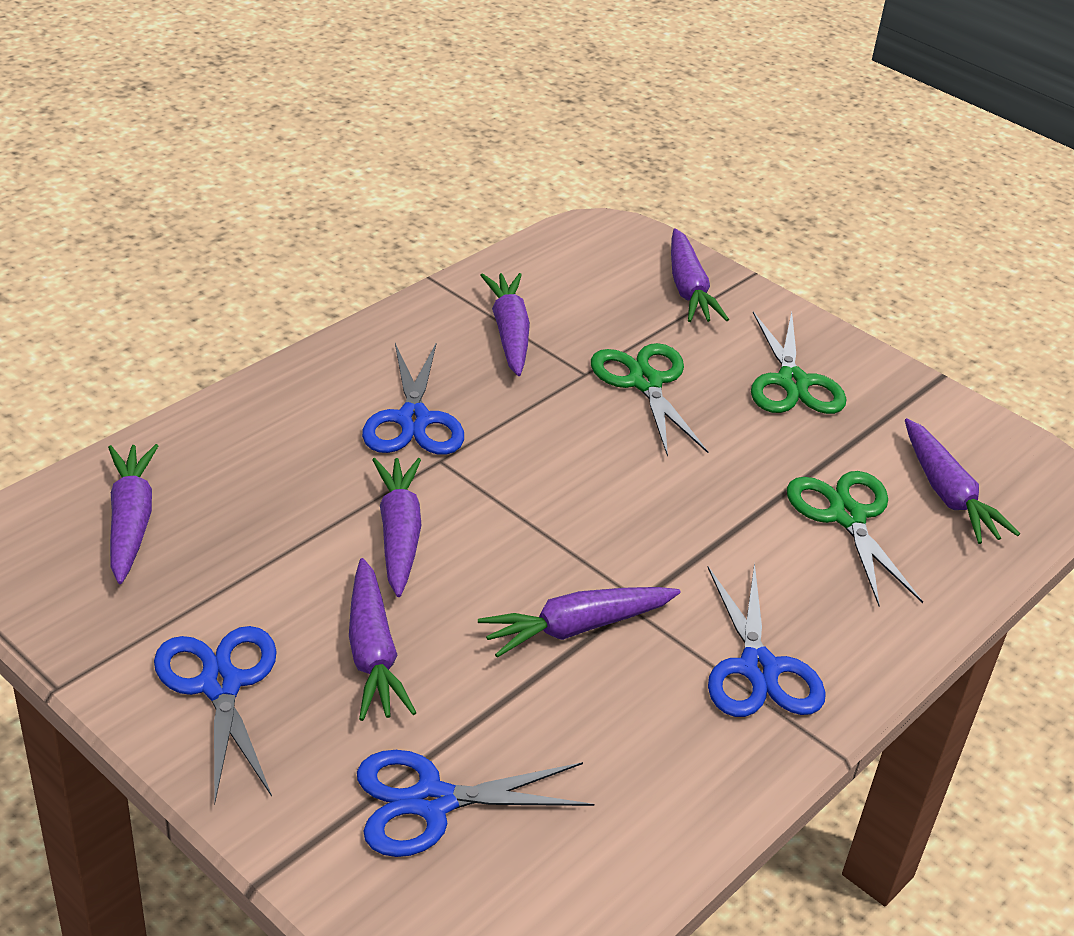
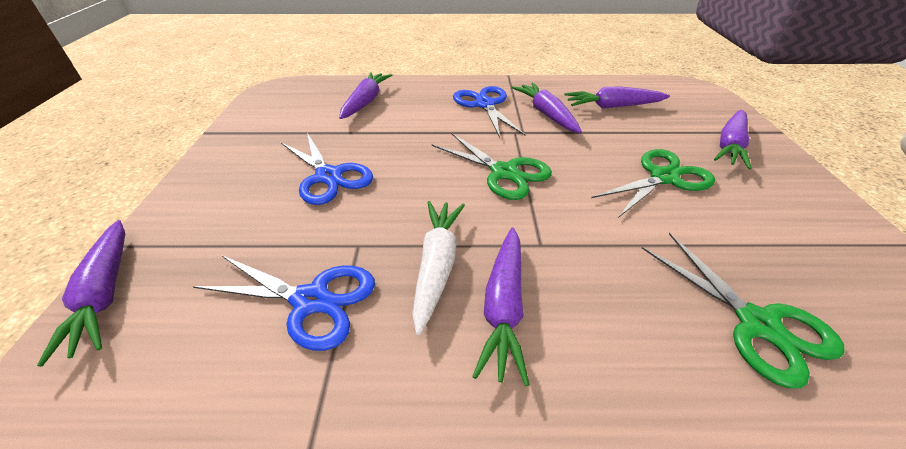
blue scissors: [154,626,277,803] [357,750,594,857] [362,342,464,455] [707,563,826,717] = 4 -> [193,255,375,351] [281,133,373,205] [453,86,525,138] = 3
purple carrot: [108,444,158,584] [349,558,416,721] [372,458,421,597] [478,587,680,658] [480,273,530,376] [671,228,729,322] [905,418,1020,544] = 7 -> [37,220,125,367] [339,72,392,119] [472,227,529,386] [512,83,582,133] [564,86,670,109] [714,110,752,169] = 6
white carrot: none = 0 -> [412,201,465,335] = 1

